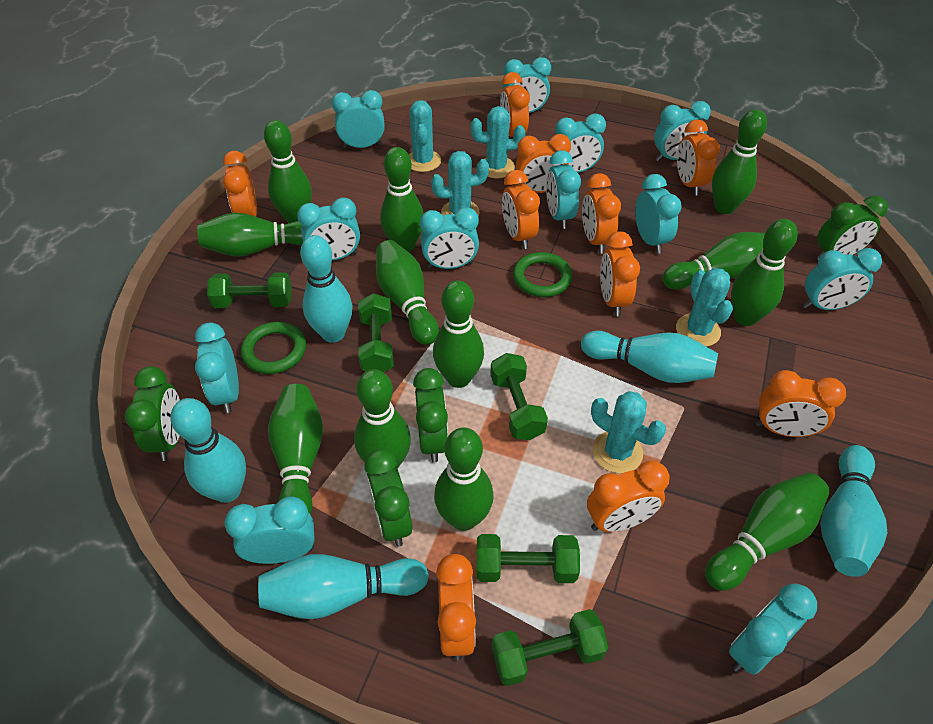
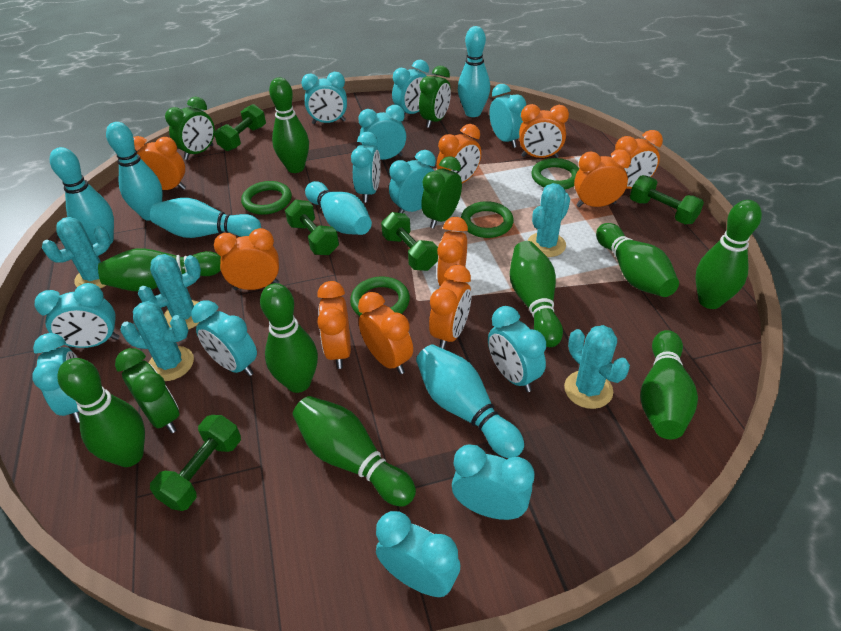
green bowling pin: [197,213,303,257] [264,120,312,223] [268,384,323,515] [354,369,411,469] [376,240,439,345] [380,147,424,252] [433,281,484,388] [434,427,494,531] [662,232,765,290] [705,473,830,591] [712,109,767,214] [731,219,798,326] = 12 -> [57,358,145,467] [98,248,221,292] [260,283,318,393] [269,77,309,173] [293,396,416,507] [510,241,563,347] [596,223,679,297] [640,330,698,439] [696,200,762,309] = 9
green ring: [241,322,306,374] [513,252,572,297] = 2 -> [241,181,292,215] [350,276,410,316] [461,201,514,238] [532,158,579,189] = 4
turquoise bowling pin: [170,398,246,503] [258,554,429,619] [300,235,352,343] [581,331,718,383] [820,445,887,577] = 5 -> [49,147,114,245] [106,122,162,221] [150,198,261,238] [305,181,372,235] [416,344,524,458] [458,26,490,117] = 6

